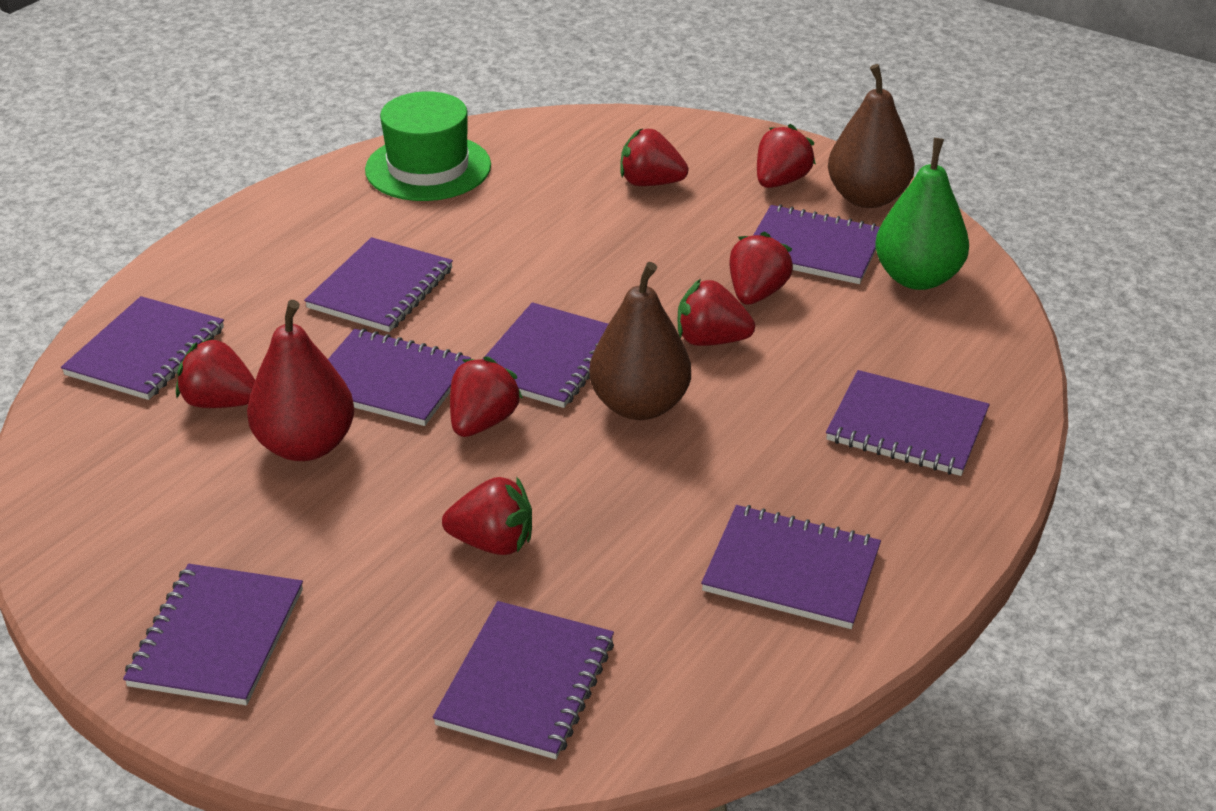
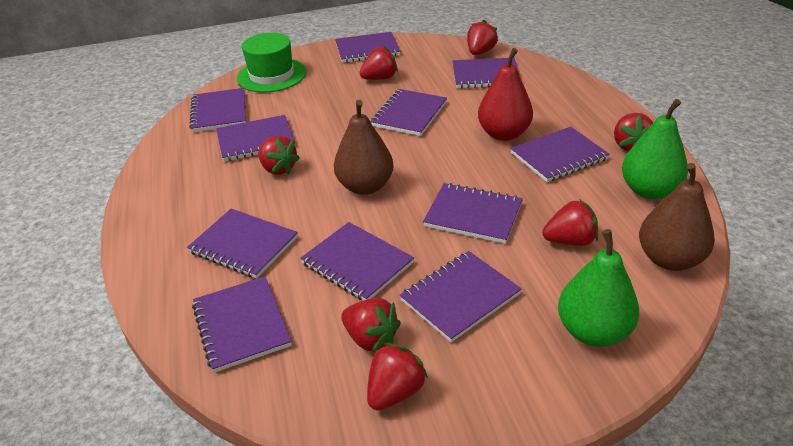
green pear: [875,138,969,290] = 1 -> [558,229,639,347] [622,99,688,199] = 2
purple notebook: [61,296,224,400] [123,564,303,705] [304,237,453,332] [328,329,471,426] [433,601,614,759] [483,302,608,408] [701,505,881,629] [753,204,880,284] [826,370,990,476] = 9 -> [187,209,298,279] [189,88,246,132] [192,276,292,373] [216,115,295,162] [300,222,414,301] [335,32,400,63] [371,89,447,136] [400,251,522,342] [423,183,523,244] [452,58,521,89] [511,127,610,182] = 11

